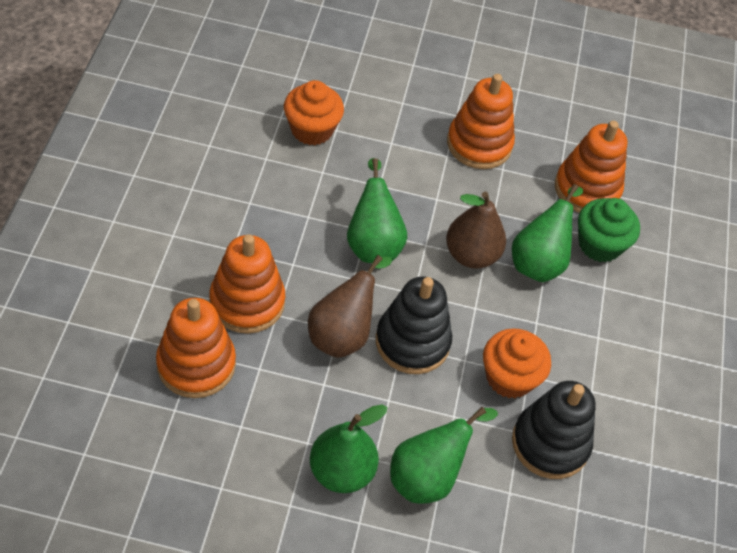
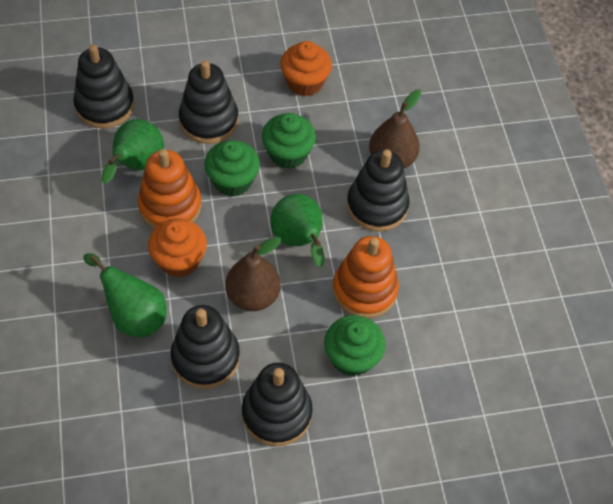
black stacking toy: [376,276,452,374] [512,381,596,479] = 2 -> [73,45,134,128] [171,305,240,389] [179,60,238,144] [242,363,313,447] [347,149,410,232] = 5
green cupcake: [578,198,640,263] = 1 -> [204,140,260,197] [262,113,316,169] [324,315,386,377] = 3
green pear: [310,404,388,493] [347,158,407,263] [390,407,498,504] [512,184,583,282] = 4 -> [83,253,166,338] [101,119,164,184] [270,194,325,268] = 3
orange stacking toy: [156,298,236,398] [209,234,285,334] [447,74,515,169] [555,121,627,213] = 4 -> [138,149,202,229] [333,236,399,318] = 2

